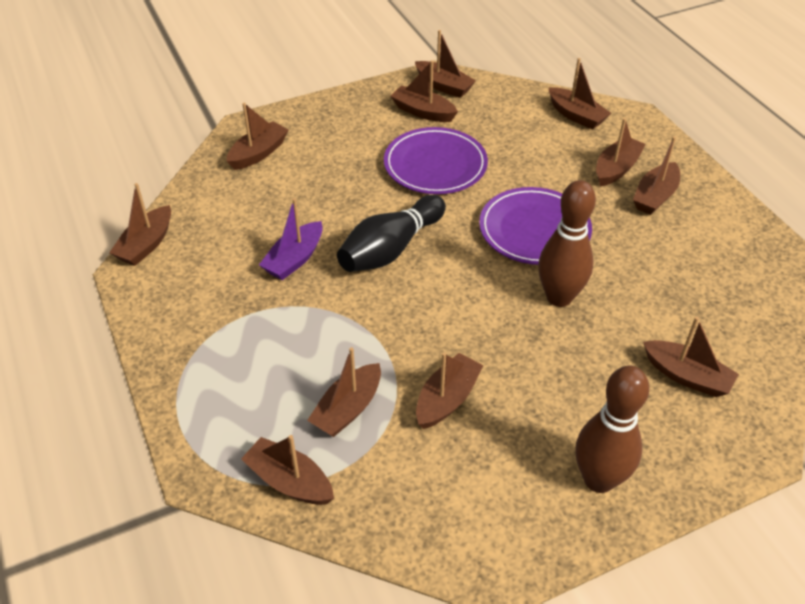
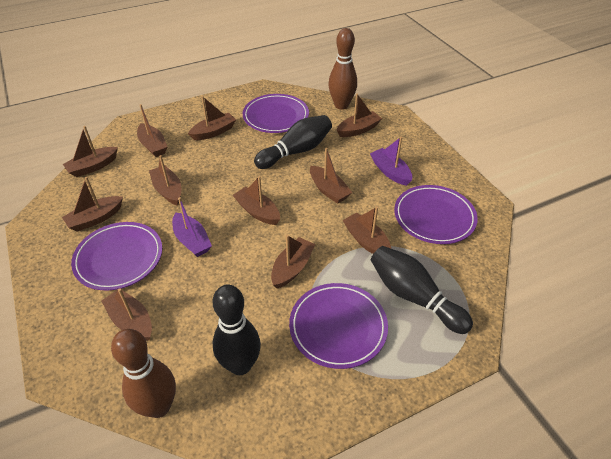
black bowling pin: [337,195,446,272] = 1 -> [213,284,261,375] [254,115,332,169] [371,246,473,334] = 3
purple boat: [259,198,323,280] = 1 -> [172,197,212,257] [370,137,412,186] = 2
purple plate: [384,127,488,194] [479,187,592,265] = 2 -> [71,222,163,291] [242,94,309,133] [289,283,388,369] [394,185,478,244] = 4

